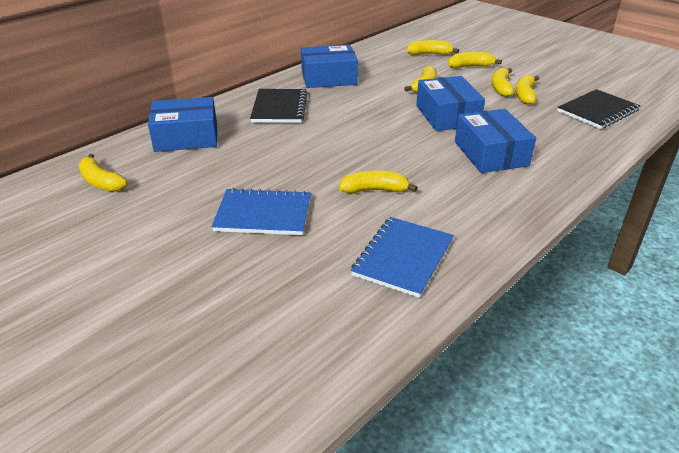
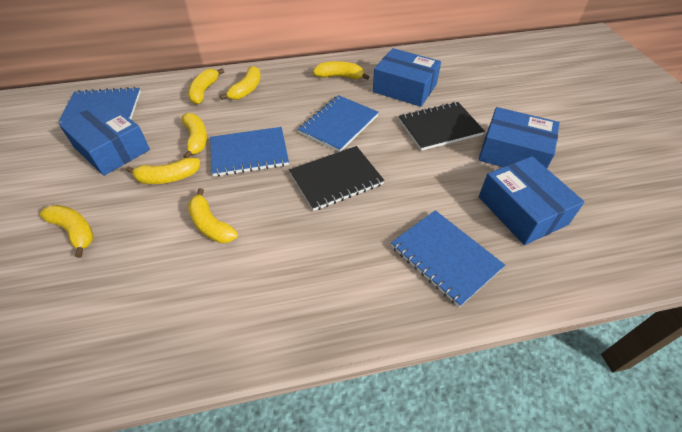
blue notebook: [211,188,311,235] [351,217,454,298] = 2 -> [59,87,141,123] [210,127,289,177] [298,95,379,152] [391,210,505,307] = 4

